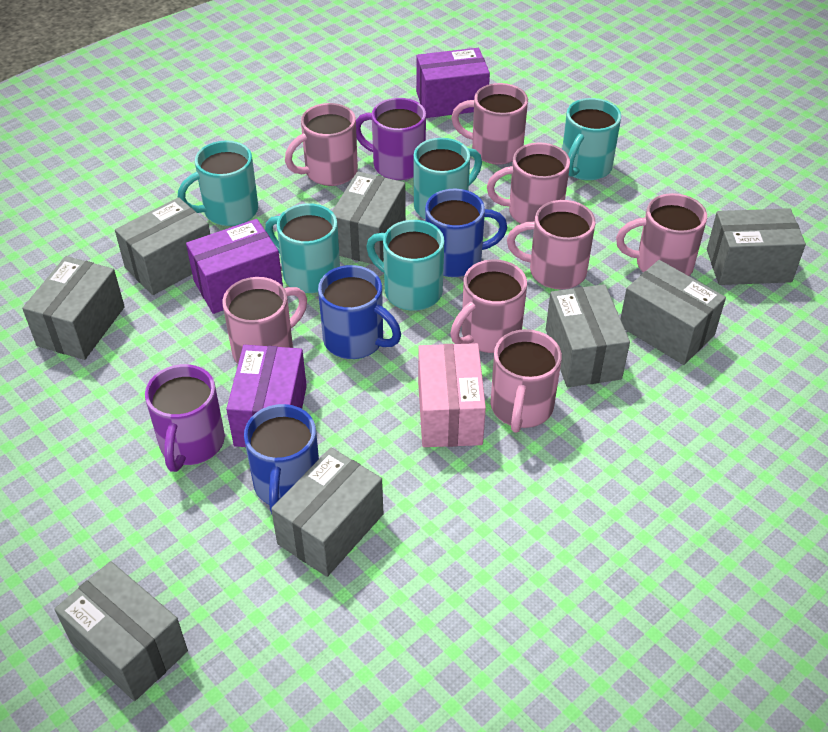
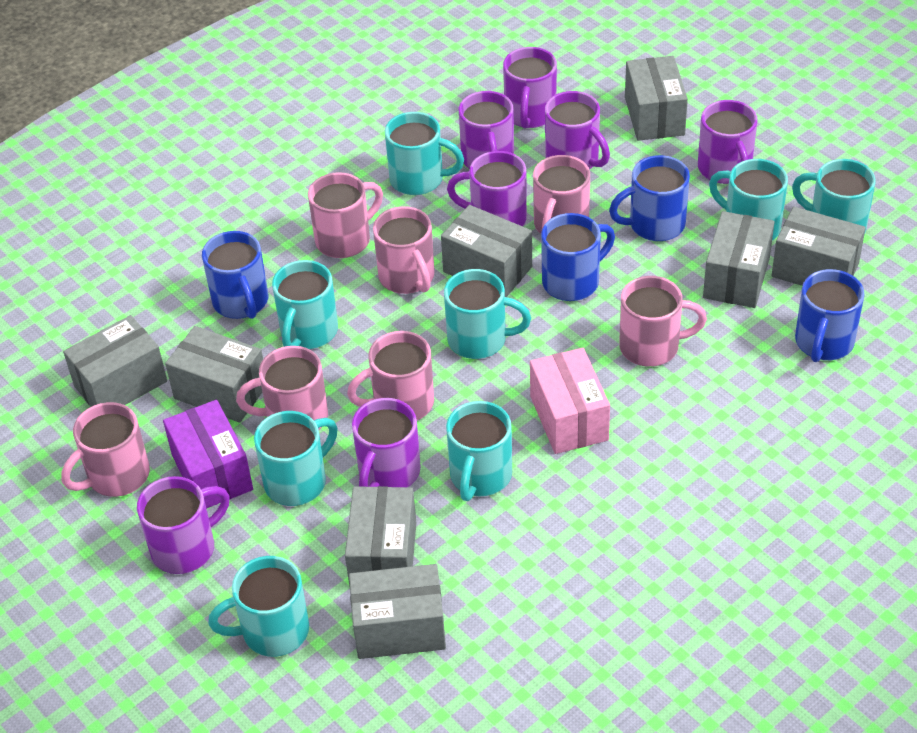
blue mug: [244,404,319,514] [318,265,401,359] [425,189,507,277] = 3 -> [202,231,268,319] [541,213,615,301] [609,155,690,241] [795,269,864,362] = 4
pink mug: [222,277,307,364] [285,103,358,186] [450,259,527,353] [451,83,528,165] [487,143,570,224] [490,329,562,433] [507,200,596,289] [616,193,707,276] = 8 -> [61,402,150,497] [236,346,328,430] [308,172,383,258] [347,331,434,420] [373,206,435,294] [533,155,590,234] [619,276,707,367] = 7
purple box: [186,219,283,314] [226,345,307,447] [416,48,490,118] = 3 -> [163,400,253,509] = 1
purple mug: [145,364,225,472] [356,98,426,180] = 2 -> [137,476,230,574] [352,398,421,487] [447,151,527,226] [458,91,514,169] [503,47,557,128] [545,91,610,169] [698,100,758,184] = 7
turquoise mug: [178,141,258,226] [265,203,340,293] [366,220,444,311] [413,138,482,219] [562,98,621,181] = 5 -> [208,556,309,657] [254,411,338,506] [272,260,338,349] [385,112,464,195] [444,269,531,359] [446,401,512,501] [709,159,788,241] [792,159,876,235] = 8

